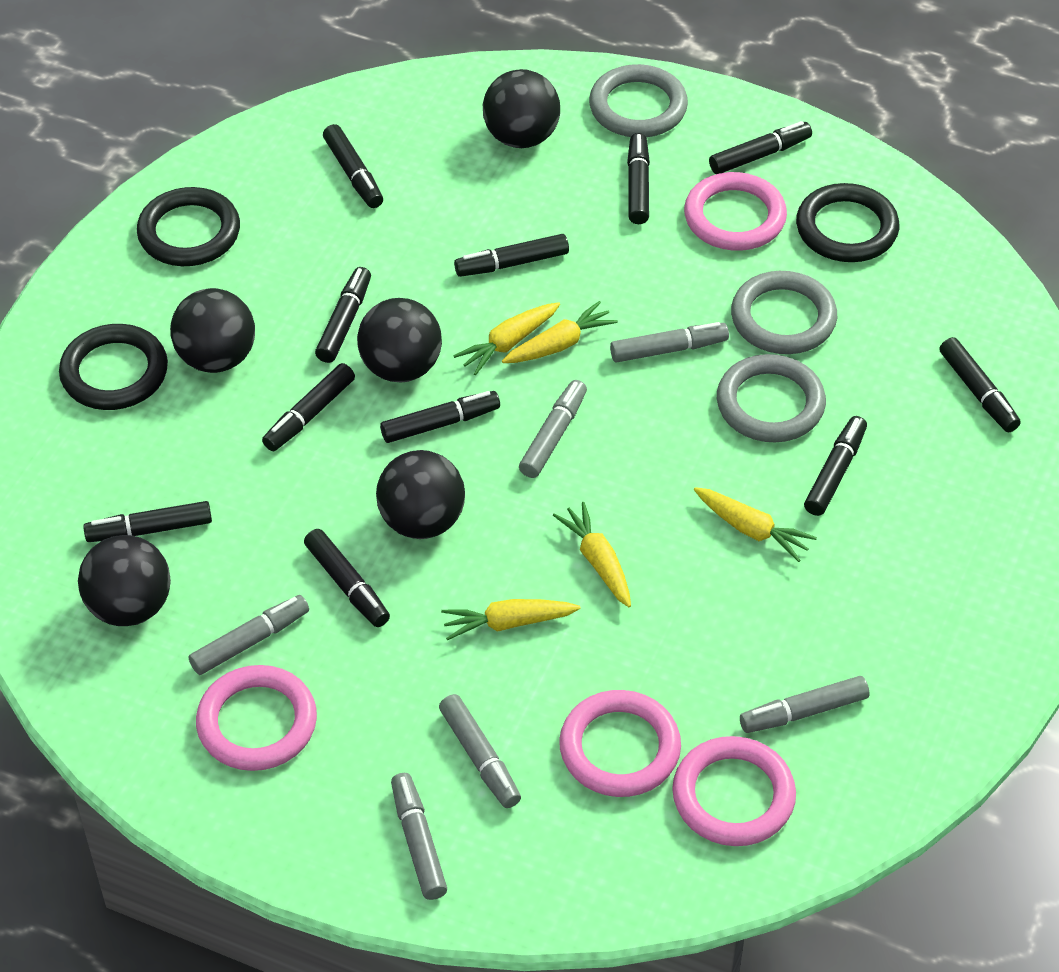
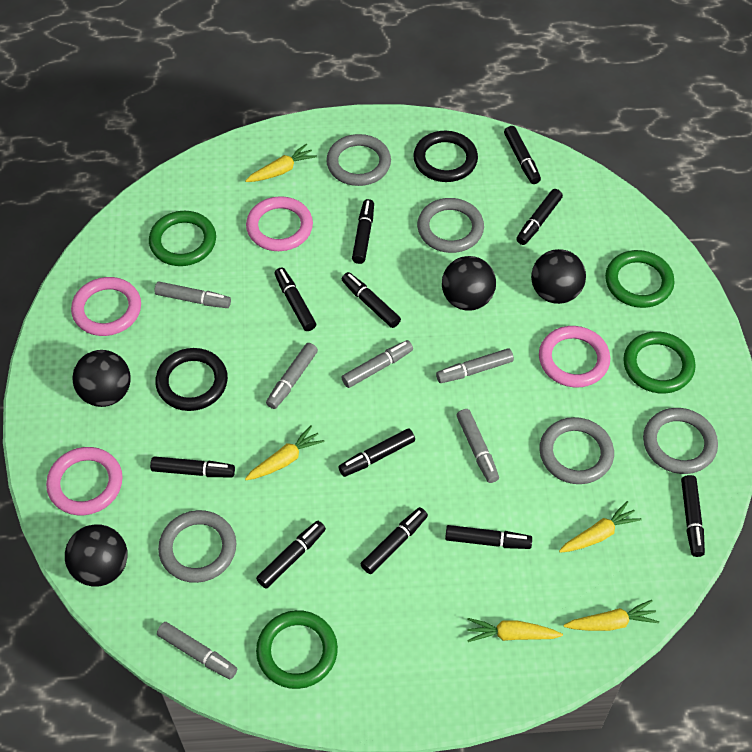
black ball: [78,535,171,626] [170,288,255,373] [357,298,442,383] [376,450,465,539] [483,69,560,148] = 5 -> [65,524,128,587] [72,350,131,407] [442,256,496,311] [531,249,586,304] = 4
black ring: [59,324,168,410] [137,187,240,266] [796,183,899,262] = 3 -> [155,348,228,411] [413,131,478,182] = 2
green ring: none = 0 -> [149,211,216,266] [256,610,338,689] [605,250,675,308] [623,331,696,393] = 4
grey ring: [589,64,688,137] [717,354,826,442] [731,271,837,354] = 3 -> [158,510,236,583] [326,134,391,186] [417,198,484,253] [539,417,614,484] [643,408,718,474] = 5

